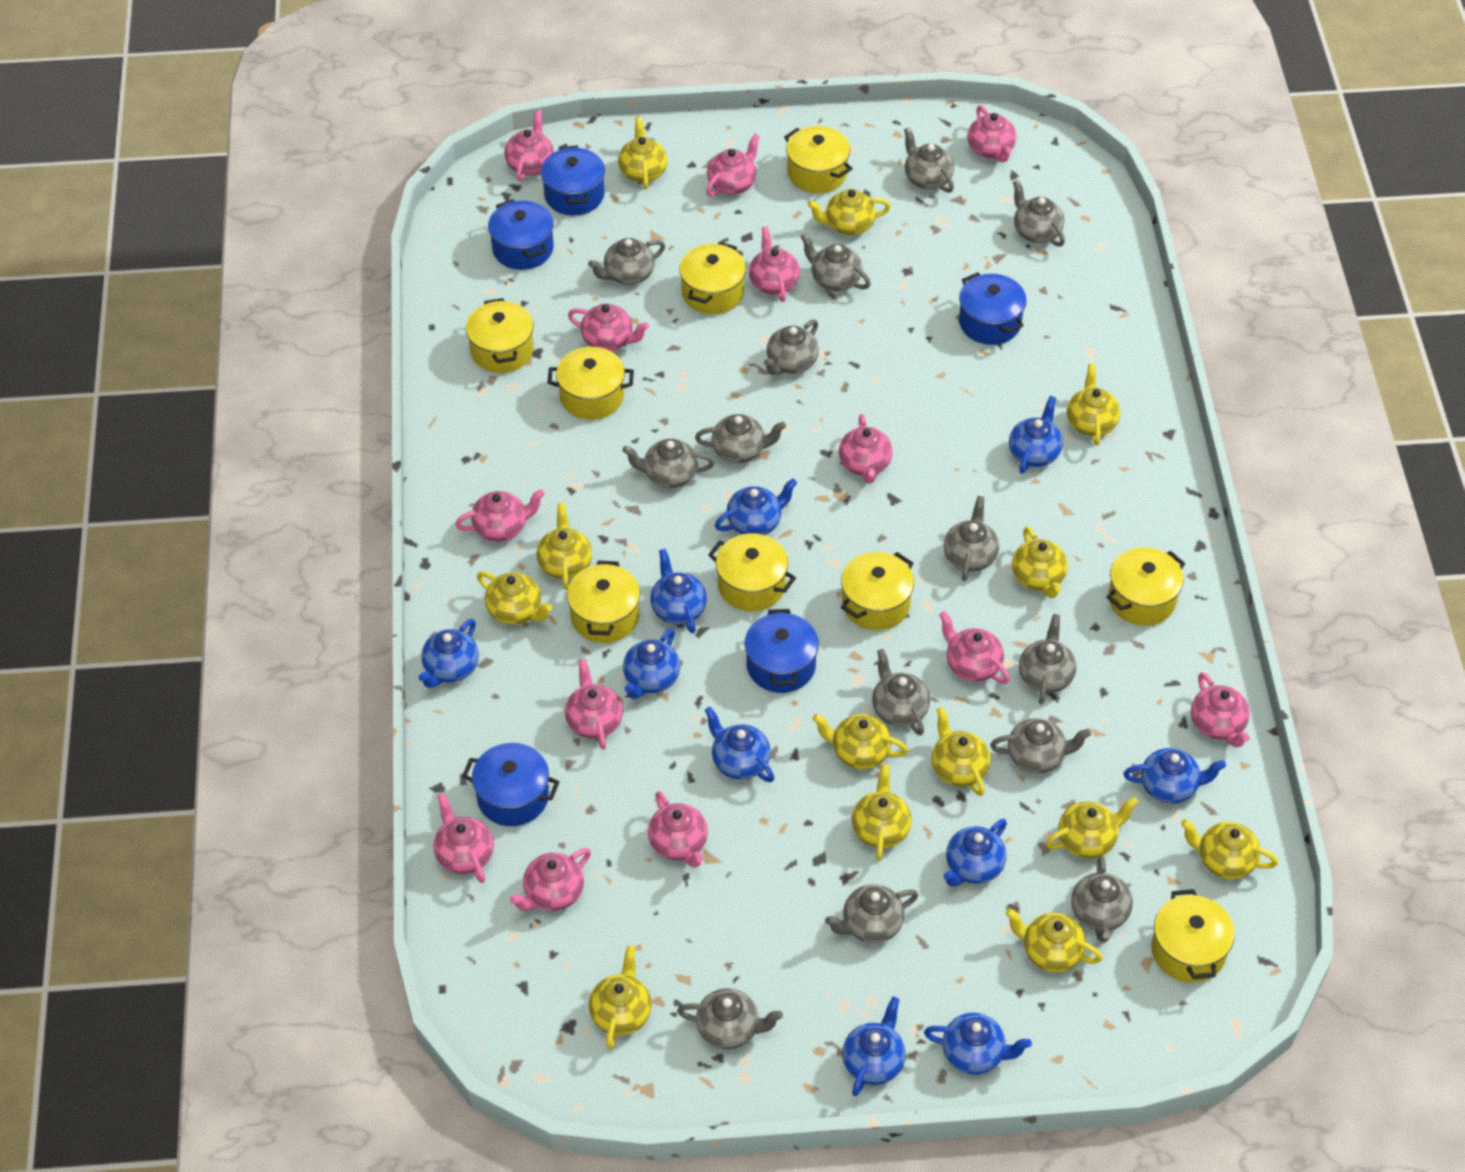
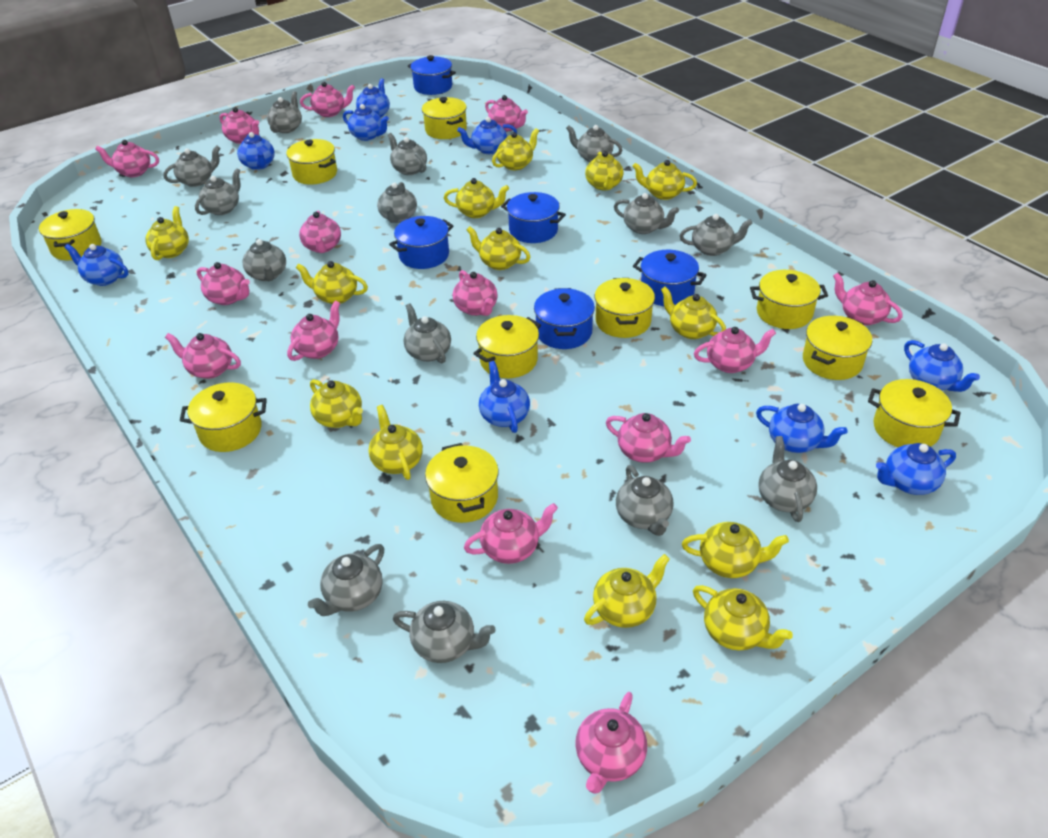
blue teapot: [418,619,479,688] [623,629,680,699] [651,549,707,633] [705,707,775,782] [715,478,797,535] [842,996,906,1096] [924,1013,1032,1075] [943,819,1007,887] [1009,396,1063,474] [1123,748,1226,804] = 10 -> [64,244,128,286] [237,132,275,170] [343,104,389,141] [356,78,390,118] [457,117,517,154] [479,361,530,433] [756,404,847,453] [876,443,956,495] [904,340,980,392] = 9
pink teapot: [433,793,494,883] [455,489,545,542] [505,110,554,181] [510,848,591,911] [565,658,623,750] [568,303,649,351] [648,791,708,868] [706,134,760,197] [749,226,800,302] [839,414,893,484] [939,611,1010,684] [967,105,1016,163] [1191,672,1250,748] = 13 -> [95,140,159,177] [165,333,241,379] [197,262,250,305] [220,107,259,144] [287,301,340,361] [299,211,341,253] [300,82,355,117] [453,270,498,316] [464,503,558,564] [485,95,528,132] [575,692,647,794] [606,413,691,463] [694,327,776,373] [833,273,903,326] = 14
yellow pot: [466,298,534,373] [547,347,634,420] [567,560,640,643] [679,242,746,314] [708,533,796,612] [784,126,853,193] [841,552,914,630] [1106,547,1185,626] [1151,889,1235,983] = 9 -> [39,209,102,260] [180,382,267,452] [286,139,337,185] [422,97,467,139] [425,443,499,523] [473,315,541,378] [594,278,655,338] [750,270,828,329] [803,316,872,380] [868,379,961,447] = 10

